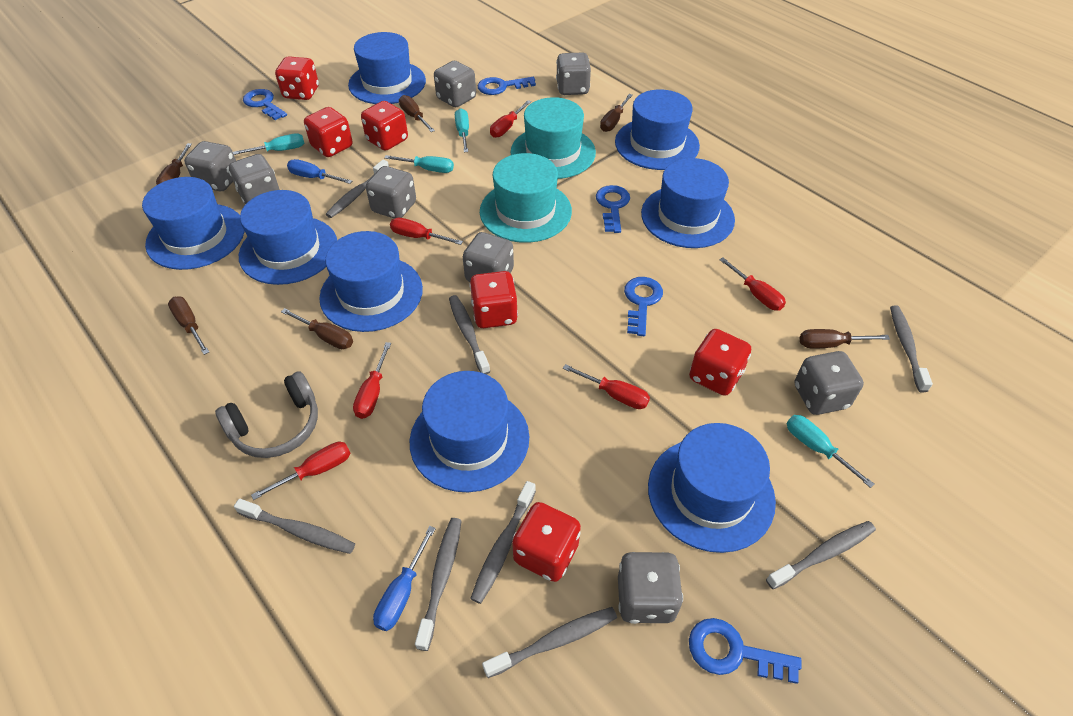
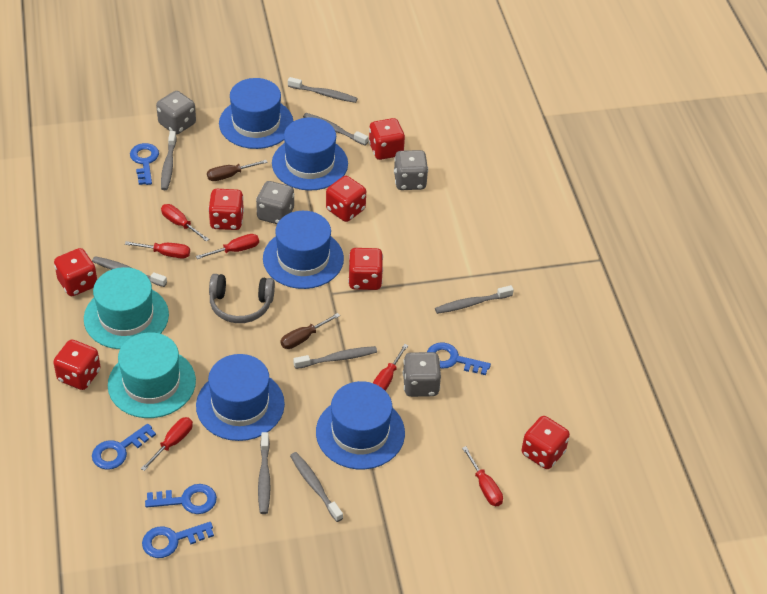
blue hat: [142,177,245,270] [239,190,337,285] [319,231,423,332] [348,32,426,104] [410,371,529,492] [615,89,700,170] [641,158,735,248] [648,423,776,553] = 8 -> [196,354,285,441] [219,78,294,149] [263,211,344,289] [272,117,348,191] [316,381,405,469] = 5
blue screwdriver: [287,159,352,184] [373,526,436,631] = 2 -> none = 0
brown screwdriver: [156,143,192,185] [168,296,209,355] [281,308,353,349] [399,95,435,132] [600,94,633,132] [800,329,890,349] = 6 -> [207,160,268,181] [280,313,340,349] = 2
grey dice: [184,141,236,191] [229,154,280,204] [366,166,416,218] [434,61,476,107] [463,232,514,282] [556,52,591,95] [618,552,683,624] [795,351,864,415] = 8 -> [156,91,196,135] [256,181,294,224] [394,150,428,190] [403,352,441,397] = 4
red dice: [275,56,319,100] [304,107,353,157] [361,101,408,151] [469,271,518,328] [512,502,581,582] [689,329,751,396] = 6 -> [53,339,100,390] [54,248,97,296] [208,189,244,230] [326,176,366,222] [348,248,383,290] [369,118,405,160] [522,416,570,469] = 7
turquoise screwdriver: [233,133,304,155] [384,155,454,173] [455,108,469,152] [787,415,874,488] = 4 -> none = 0

